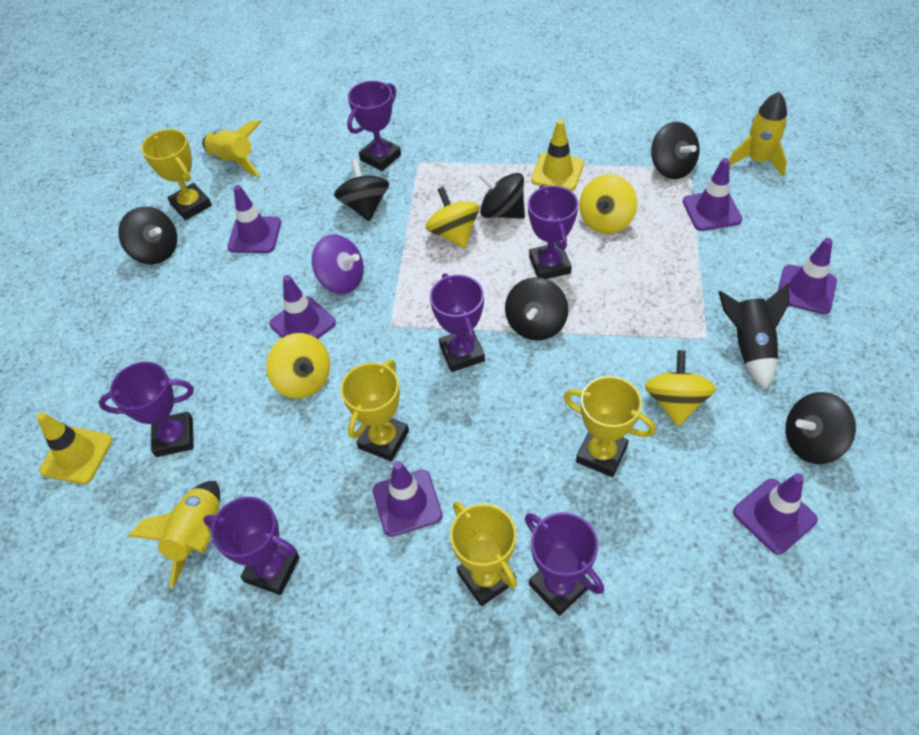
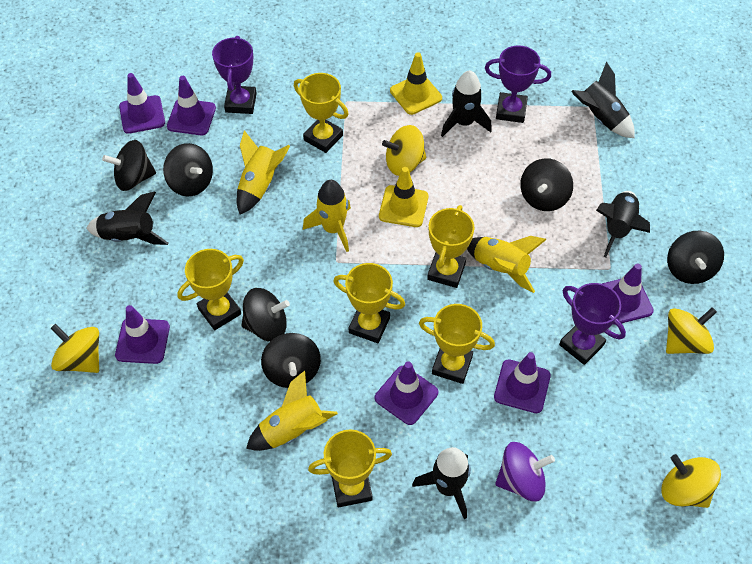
black rocket: [719,283,789,389] = 1 -> [86,192,169,245] [412,447,471,519] [441,70,492,137] [571,62,635,138] [596,191,650,258] = 5
purple trophy: [99,362,194,457] [203,497,300,595] [347,81,401,171] [430,273,485,372] [525,512,604,616] [528,185,578,279] = 6 -> [212,36,257,114] [485,45,551,123] [559,283,626,365] = 3
yellow rocket: [128,481,220,588] [202,120,261,177] [729,92,787,177] = 3 -> [237,130,290,214] [246,371,338,451] [303,180,351,252] [467,236,546,293] = 4
yellow trophy: [141,129,212,220] [341,359,409,461] [450,501,517,606] [564,376,656,477] = 4 -> [177,249,244,330] [294,73,349,153] [308,429,392,507] [333,263,405,343] [419,304,495,384] [427,205,475,288] = 6

